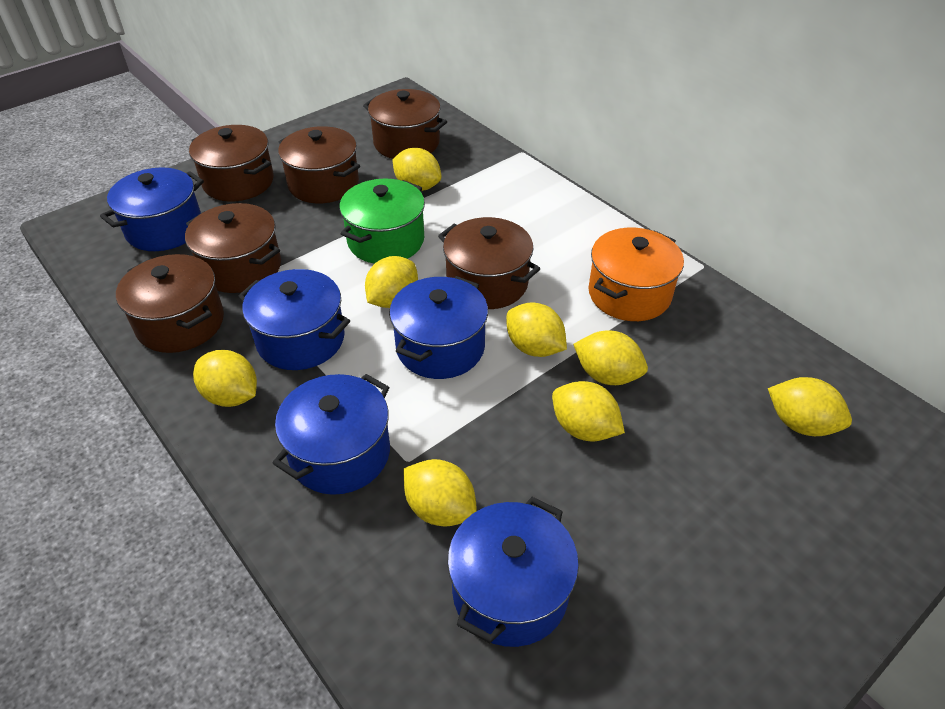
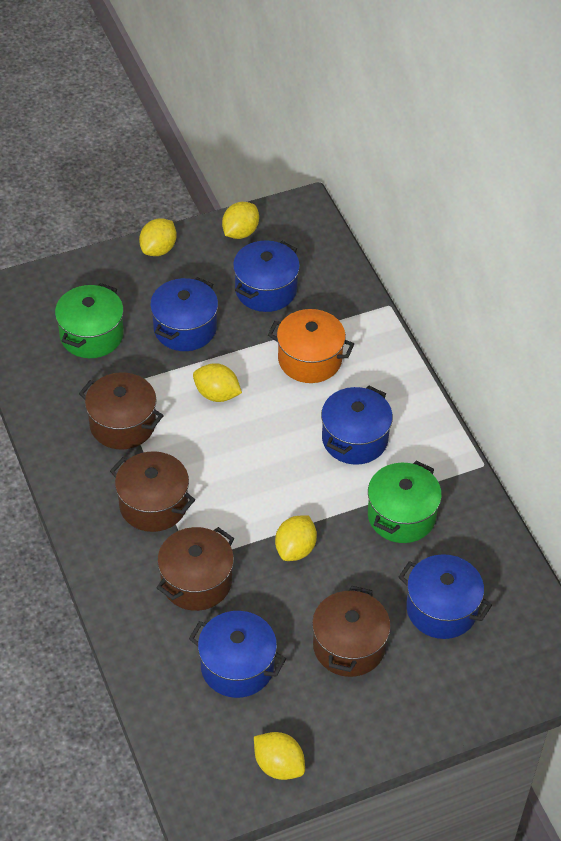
brown pot: [116,254,224,353] [185,203,281,293] [189,125,274,202] [278,126,360,203] [363,89,447,159] [438,217,540,309] = 6 -> [79,372,164,449] [110,451,195,532] [157,527,234,611] [312,586,391,677] = 4
green pot: [340,179,425,264] = 1 -> [55,283,124,358] [368,461,442,543] = 2
yellow lemon: [193,350,257,407] [365,256,418,308] [392,148,441,191] [404,459,477,527] [507,302,567,357] [552,381,625,442] [573,331,648,385] [768,377,852,436] = 8 -> [139,218,177,256] [193,363,242,402] [222,202,259,239] [254,732,305,780] [275,515,317,561] = 5

